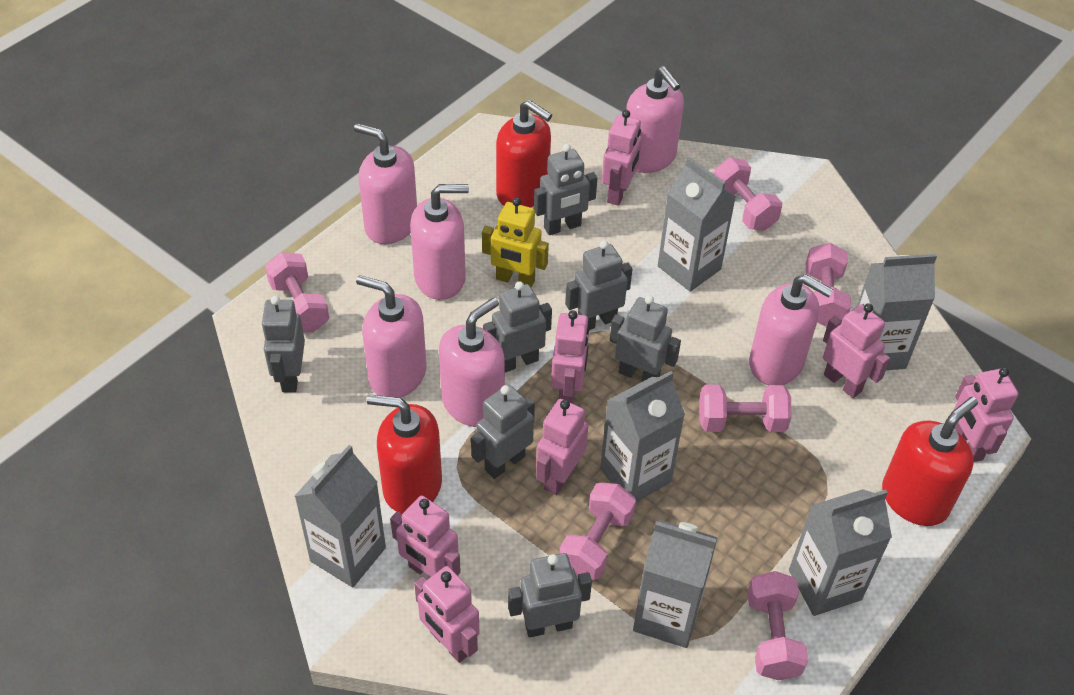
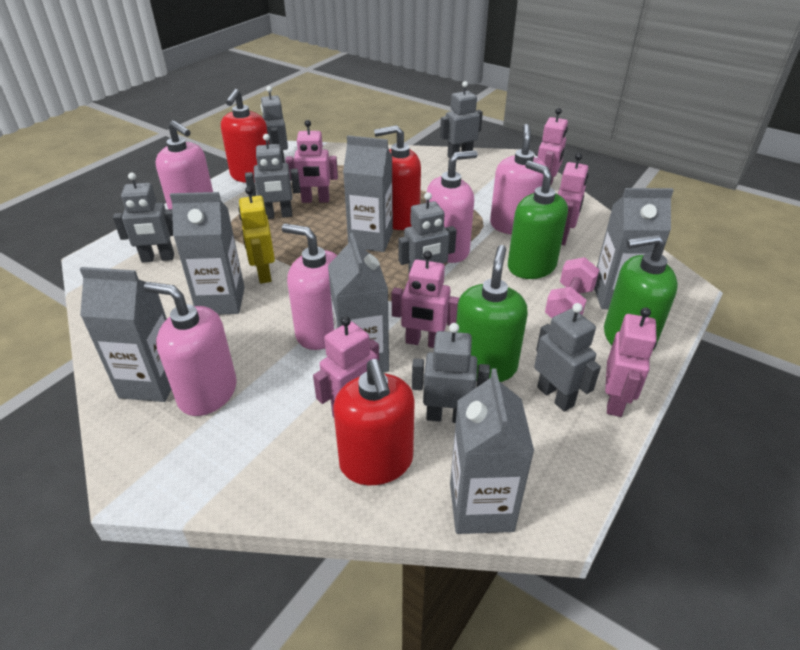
green soap dispenser: none = 0 -> [456,245,528,382] [508,161,568,279] [604,234,678,352] = 3
pink dumbbell: [265,252,329,332] [559,482,636,580] [699,385,792,432] [714,158,782,231] [747,571,808,680] [806,243,851,327] = 6 -> [545,257,599,318] = 1
pink robot: [390,496,461,578] [414,566,479,663] [536,399,589,495] [551,310,589,404] [602,110,642,206] [823,303,890,398] [953,367,1018,462] = 7 -> [286,120,338,203] [313,316,379,417] [392,251,460,348] [537,108,568,186] [558,153,588,245] [605,307,657,417] = 6
pink soap dispenser: [354,123,417,244] [356,275,427,398] [410,184,469,300] [439,297,505,427] [626,66,684,173] [749,274,834,385] = 6 -> [144,282,237,416] [156,120,213,209] [282,224,337,350] [426,150,478,263] [490,124,546,235] = 5

